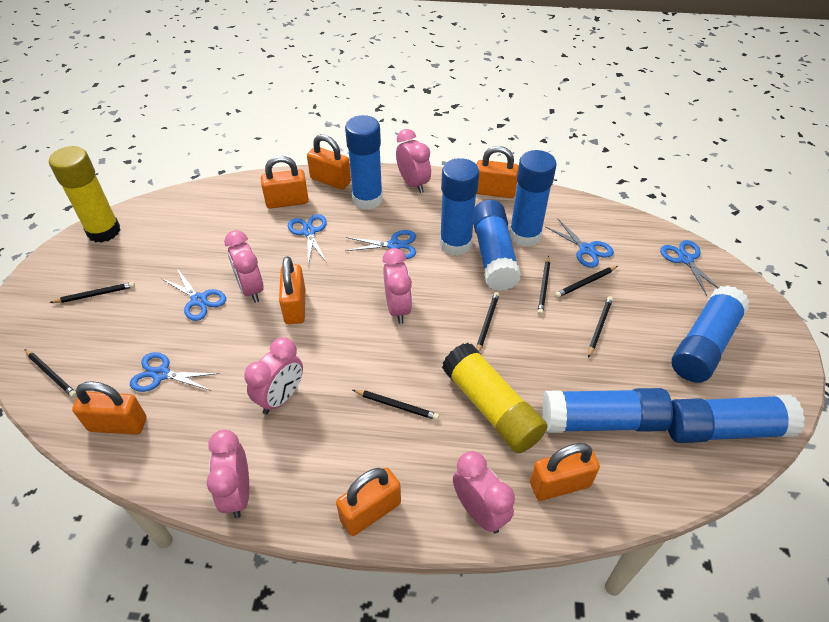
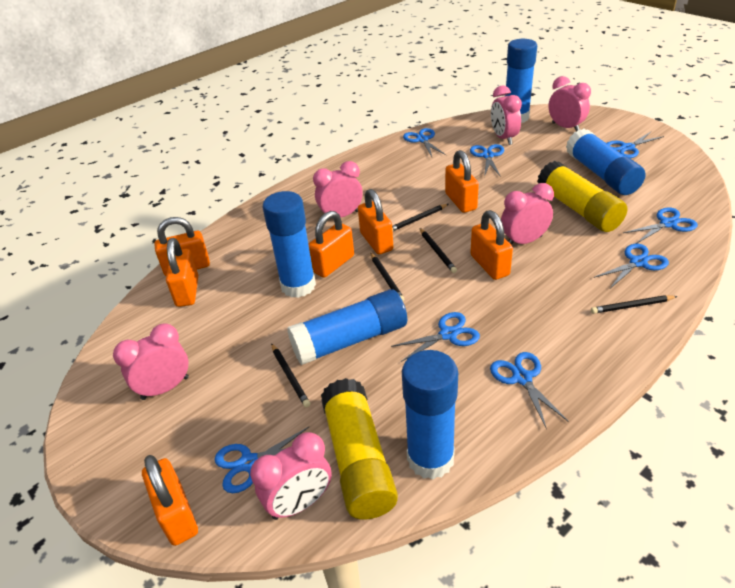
black pencil: [24,349,77,398] [49,282,135,303] [353,390,439,420] [476,292,500,352] [537,256,550,315] [555,266,618,298] [588,296,613,358] = 7 -> [271,343,310,408] [370,252,404,301] [392,204,448,231] [420,228,457,273] [591,295,678,314] = 5
blue glue stick: [345,115,383,210] [440,158,479,256] [473,200,521,291] [509,150,557,247] [542,388,673,433] [668,395,805,443] [671,285,750,383] = 7 -> [262,191,316,298] [287,289,407,365] [402,350,458,479] [505,39,537,123] [566,129,646,195] = 5
blue scissors: [130,352,219,392] [161,269,226,321] [288,214,327,265] [345,230,416,259] [545,219,614,268] [660,240,719,296] = 6 -> [214,427,309,493] [391,312,480,362] [403,128,446,157] [470,144,504,177] [490,352,569,429] [594,244,669,288] [607,132,664,158] [623,207,698,244] = 8

